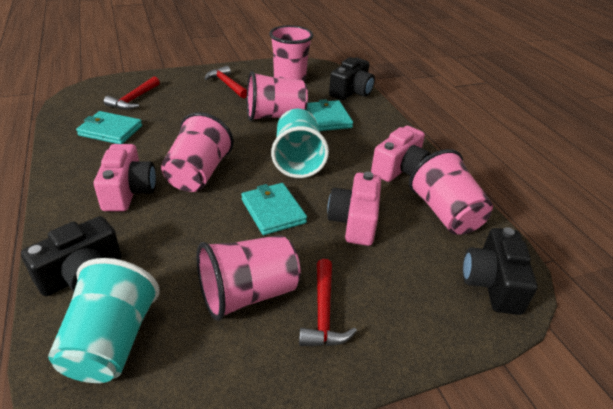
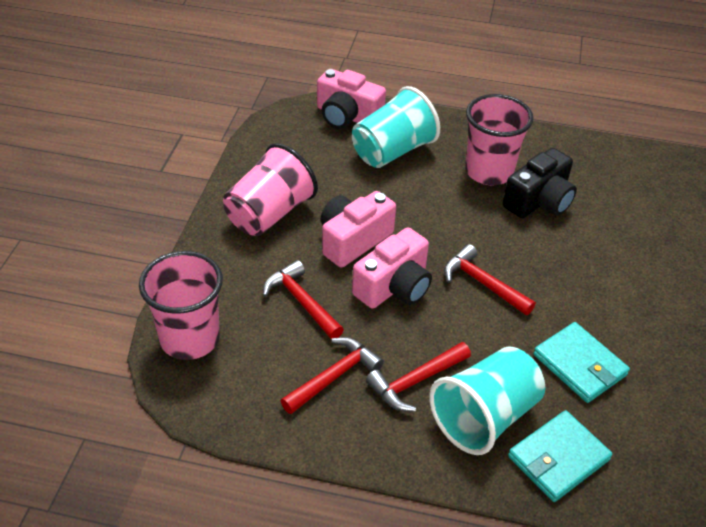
black camera: [21,216,122,296] [329,57,375,100] [463,227,538,315] = 3 -> [503,148,577,218] = 1
pink cup: [161,112,234,192] [197,235,301,321] [247,71,308,121] [269,25,313,81] [409,149,493,235] = 5 -> [139,251,223,360] [223,143,318,236] [465,94,534,185] = 3
red hammer: [104,76,160,110] [204,66,247,98] [299,259,357,346] = 3 -> [263,260,344,340] [281,337,384,414] [366,342,471,412] [444,244,536,315] = 4
turquoise wallet: [76,111,142,144] [241,183,307,235] [306,99,353,131] = 3 -> [508,410,612,502] [533,322,630,403] = 2

